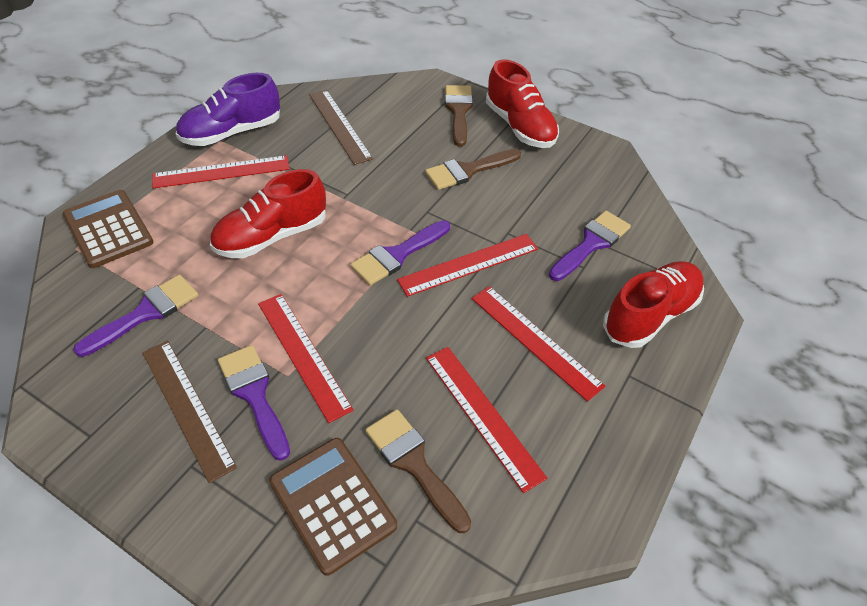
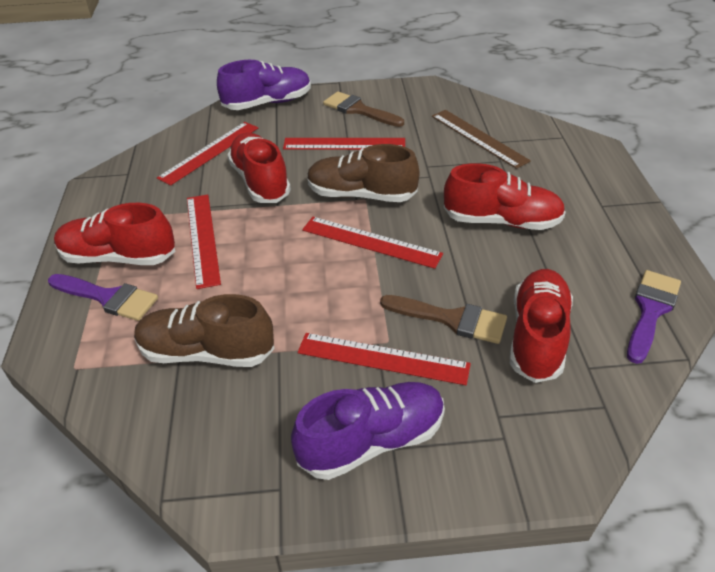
brown brush: [365,409,471,533] [425,149,521,190] [445,85,473,147] = 3 -> [323,91,404,127] [380,295,507,344] = 2
brown calculator: [63,190,153,268] [269,438,397,575] = 2 -> none = 0
brown ruler: [142,341,237,483] [309,90,373,165] = 2 -> [432,110,531,169] = 1
brown shoe: none = 0 -> [134,294,275,367] [307,144,419,202] = 2
purple brush: [73,275,198,357] [218,345,290,461] [350,220,450,285] [549,211,631,281] = 4 -> [48,274,158,321] [627,270,681,364] = 2
purple shoe: [176,73,280,146] = 1 -> [217,60,311,110] [291,382,445,480] = 2
red shoe: [210,169,326,258] [486,59,559,148] [603,261,704,348] = 3 -> [54,203,175,265] [227,133,291,203] [444,163,566,230] [510,269,573,383] = 4

